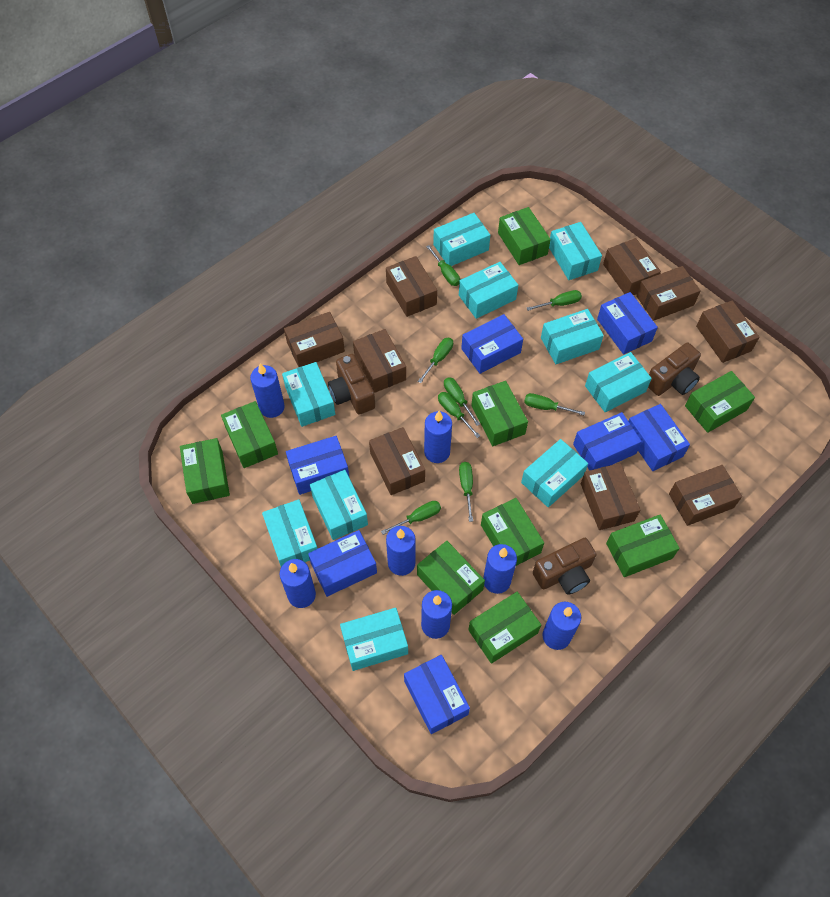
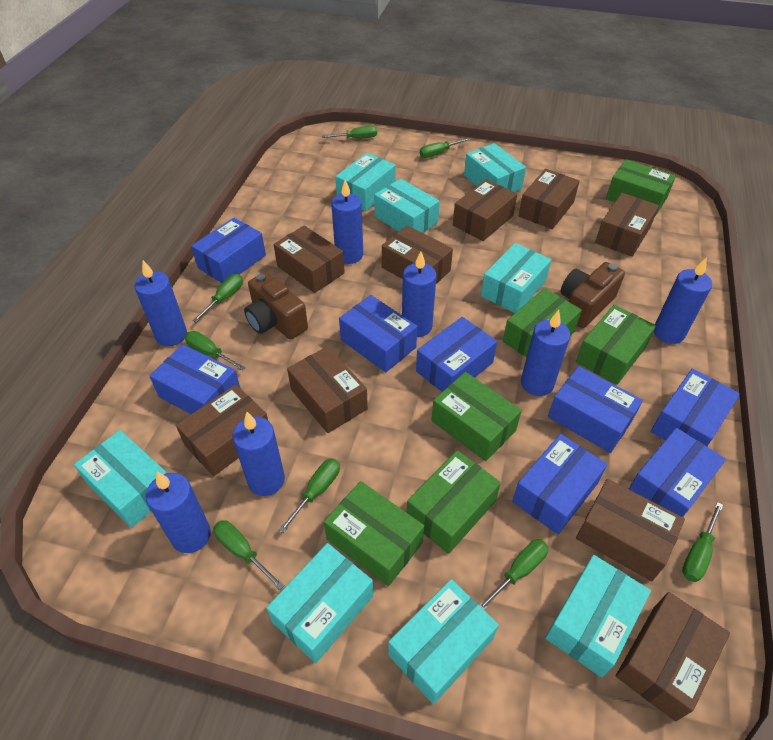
blue box: [286,436,349,495] [308,530,377,597] [404,655,470,734] [461,314,523,374] [573,412,642,470] [597,292,658,354] [629,404,690,471] = 7 -> [149,344,241,414] [191,218,266,283] [339,295,417,372] [416,317,497,392] [512,434,607,534] [548,366,643,453] [629,428,726,517] [651,369,740,446] = 8
brown camera: [328,354,375,415] [533,538,596,595] [648,343,701,396] = 3 -> [244,272,308,340] [560,262,625,328] = 2
green box: [180,438,230,504] [221,401,278,468] [417,541,485,615] [468,592,541,664] [471,381,528,446] [481,498,544,566] [498,207,551,265] [606,514,680,577] [685,371,755,433] = 9 -> [324,481,424,586] [407,450,501,554] [431,372,522,461] [503,288,582,357] [576,305,656,385] [606,159,676,216] = 6
turquoise box: [262,499,318,567] [282,362,335,427] [310,470,368,540] [340,608,408,671] [433,213,490,266] [459,262,518,319] [521,439,588,507] [541,309,604,364] [549,222,602,280] [585,352,652,412] = 10 -> [74,430,166,528] [266,543,373,663] [335,153,396,211] [374,179,440,233] [388,579,499,704] [464,143,526,192] [481,243,551,313] [545,555,651,678] = 8

